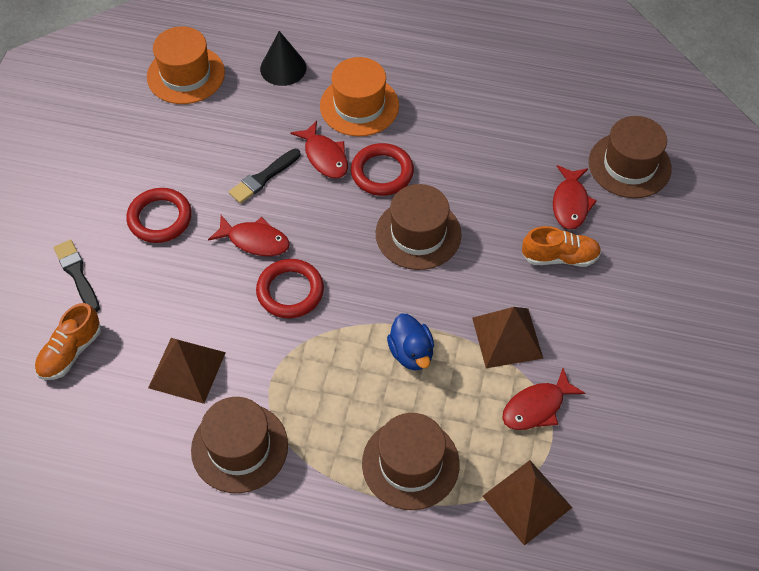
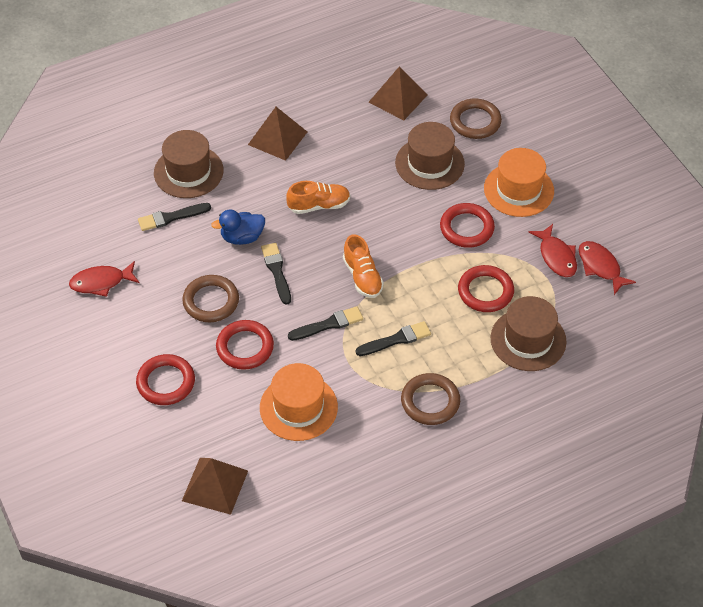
black brush: [53,240,100,312] [229,149,301,204] = 2 -> [138,203,211,231] [261,243,291,305] [288,306,363,341] [355,321,431,356] = 4
black cone: [260,31,306,86] = 1 -> none = 0
brown hat: [191,397,288,493] [362,413,460,510] [376,184,462,270] [589,116,672,198] = 4 -> [154,130,223,198] [395,122,465,190] [491,296,567,371] = 3
brown ring: none = 0 -> [182,275,239,322] [401,373,460,425] [450,99,502,139] = 3
red fish: [208,215,290,256] [291,120,348,179] [502,368,585,430] [553,165,597,230] = 4 -> [69,261,139,297] [529,224,577,277] [579,241,636,295] = 3
red ring: [126,188,192,243] [256,259,324,318] [351,143,414,196] = 3 -> [136,354,195,405] [216,320,274,370] [440,203,495,248] [458,265,514,312] = 4

